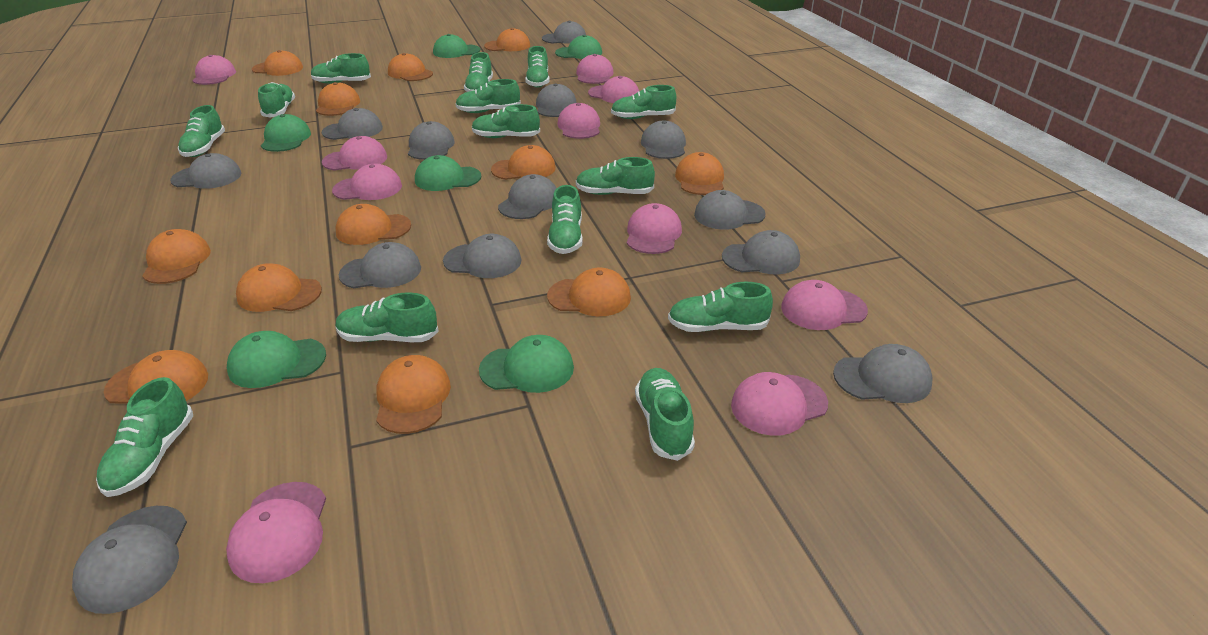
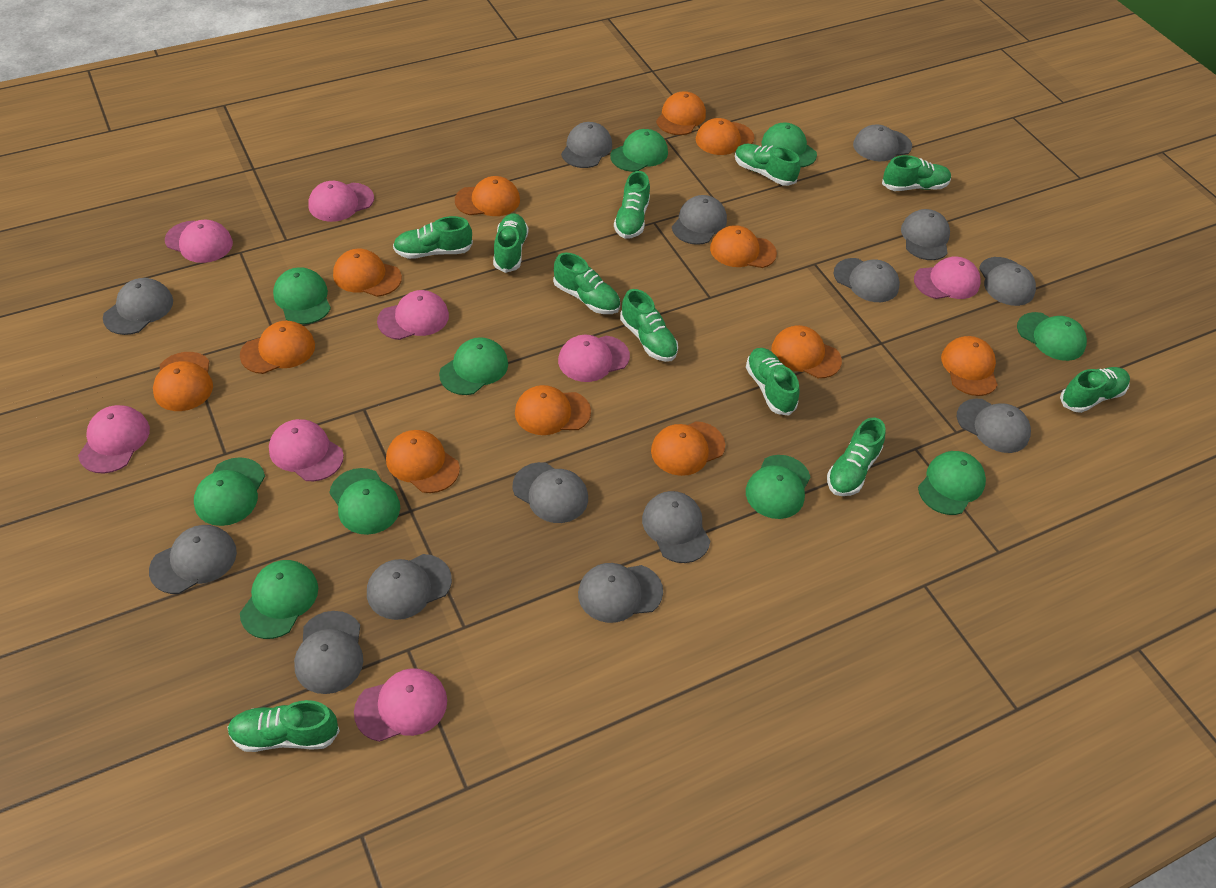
green cap: [227,331,326,388] [261,114,311,152] [415,155,481,191] [433,34,480,58] [479,335,574,393] [555,35,602,59] = 6 -> [194,457,265,526] [240,560,318,639] [273,267,331,324] [329,468,400,535] [439,337,508,395] [610,129,668,172] [746,455,810,519] [761,123,817,167] [918,451,986,515] [1017,312,1087,361] = 10
green shoe: [96,377,193,497] [178,105,225,157] [258,82,295,118] [311,53,371,84] [336,292,439,342] [455,79,521,113] [464,52,493,92] [472,104,540,138] [525,46,549,88] [547,185,583,254] [576,157,655,195] [611,85,676,119] [635,368,695,461] [668,282,773,332] = 14 -> [228,700,340,752] [393,216,473,259] [493,213,528,273] [553,252,620,314] [614,171,650,239] [620,289,678,362] [735,144,800,186] [746,348,800,416] [827,418,885,496] [882,155,951,191] [1060,367,1130,413] = 11
grey cap: [72,506,187,614] [170,153,241,189] [322,108,383,140] [339,242,421,288] [408,121,455,160] [443,234,522,278] [498,174,556,219] [536,83,576,117] [542,21,586,44] [641,121,686,159] [694,190,766,230] [722,230,800,274] [833,344,932,403] = 13 -> [103,278,173,335] [149,525,237,594] [294,611,363,694] [367,554,452,620] [513,462,588,523] [561,122,612,168] [578,563,663,623] [642,491,710,563] [672,195,727,245] [834,258,900,302] [853,125,912,161] [901,209,950,260] [957,399,1031,453] [979,257,1036,306] = 14
pink cap: [193,55,236,85] [226,482,326,583] [322,136,387,170] [332,164,402,200] [557,103,600,139] [576,54,614,84] [588,76,639,103] [627,203,682,254] [731,372,828,436] [781,280,868,330] = 10 -> [78,405,150,474] [165,220,233,263] [269,419,344,481] [309,181,374,222] [354,668,447,742] [377,290,449,340] [558,335,630,382] [914,256,981,299] = 8

